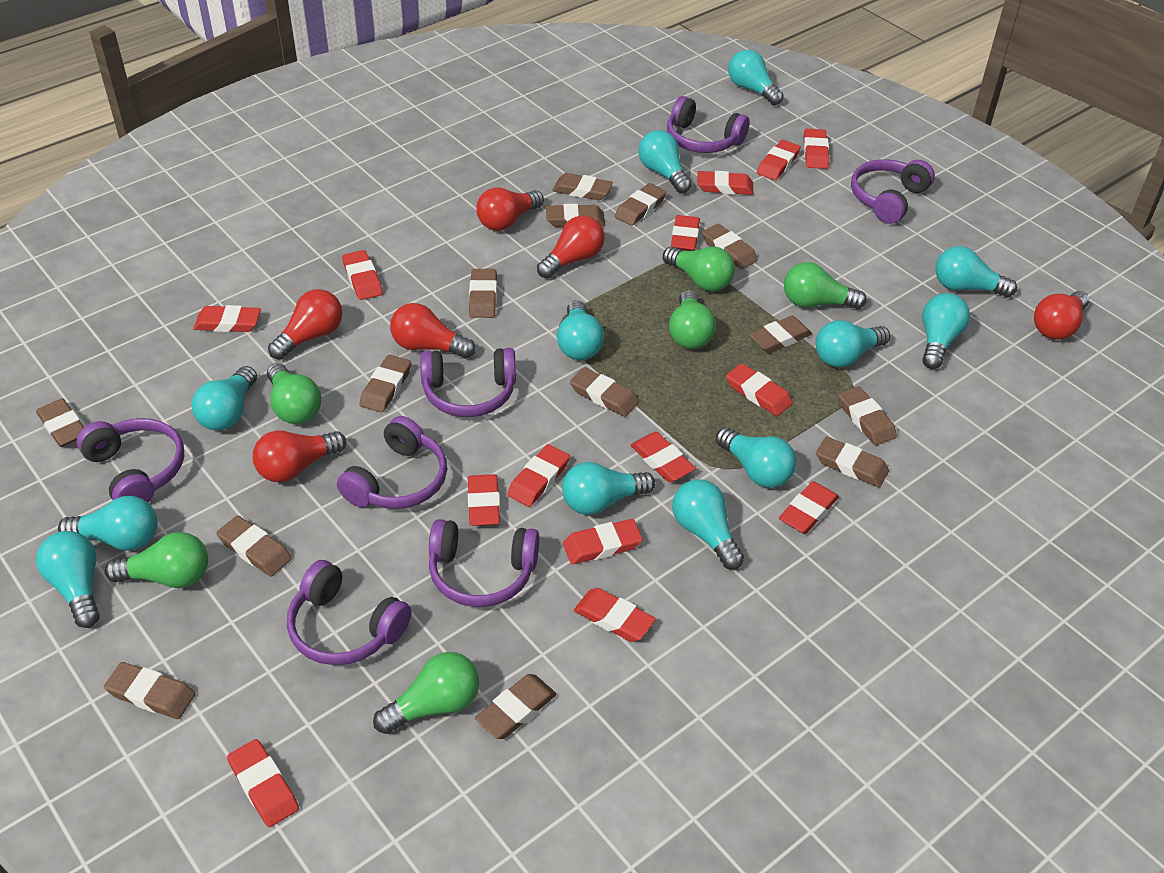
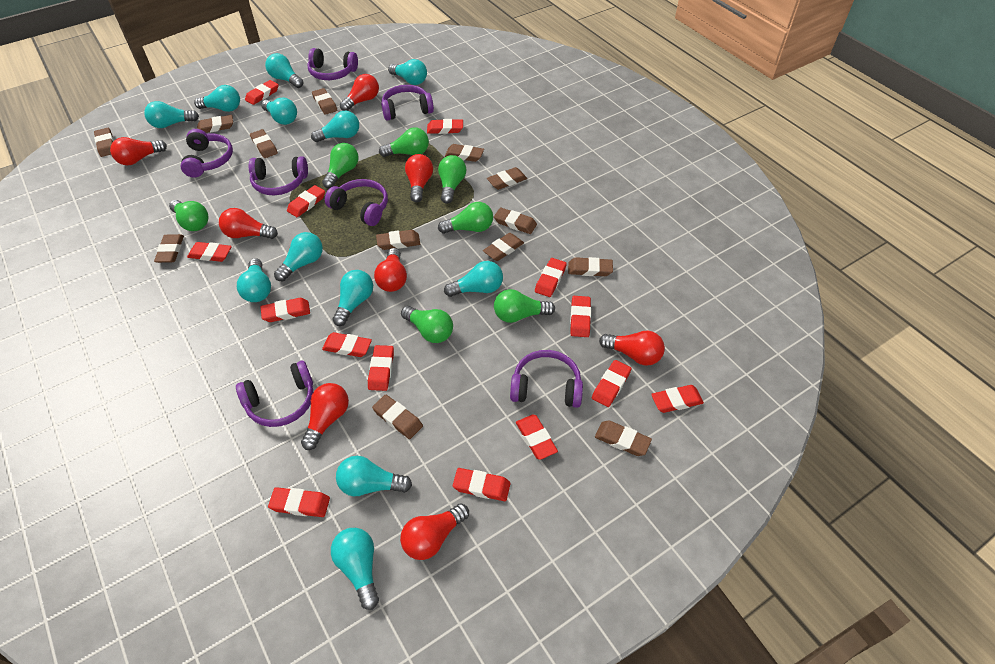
brown eraser: [36,398,84,447] [104,662,195,719] [216,515,292,577] [359,355,411,413] [469,269,497,318] [475,674,557,739] [546,204,605,227] [552,173,613,200] [570,367,639,417] [615,183,666,226] [702,224,758,269] [749,316,812,353] [816,436,889,487] [838,386,897,445] = 14 -> [94,128,114,157] [154,234,184,263] [197,115,233,133] [250,129,278,158] [312,88,337,115] [372,395,423,439] [376,230,420,250] [445,144,484,162] [483,233,524,261] [487,167,527,190] [494,208,537,234] [568,257,613,276] [595,420,652,456] = 13
green light bulb: [104,532,208,588] [267,363,321,424] [373,652,479,734] [663,246,735,292] [669,290,716,349] [784,262,867,309] = 6 -> [169,200,209,231] [322,143,359,188] [379,127,429,157] [401,306,453,343] [438,155,466,204] [438,202,493,234] [494,289,555,323] = 7
red light bulb: [253,430,346,482] [268,289,342,360] [390,303,476,358] [476,187,544,231] [537,216,605,278] [1034,291,1089,340] = 6 -> [110,137,167,165] [219,208,278,239] [301,383,349,450] [340,74,379,111] [374,248,407,292] [400,503,469,560] [405,154,433,202] [599,331,665,366] = 8

